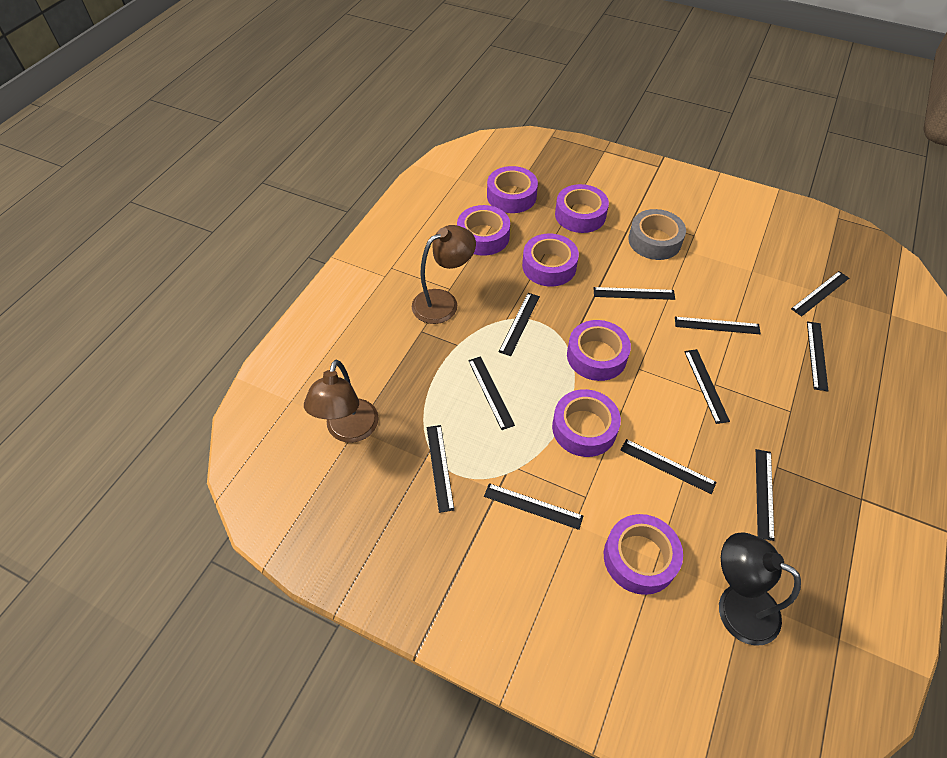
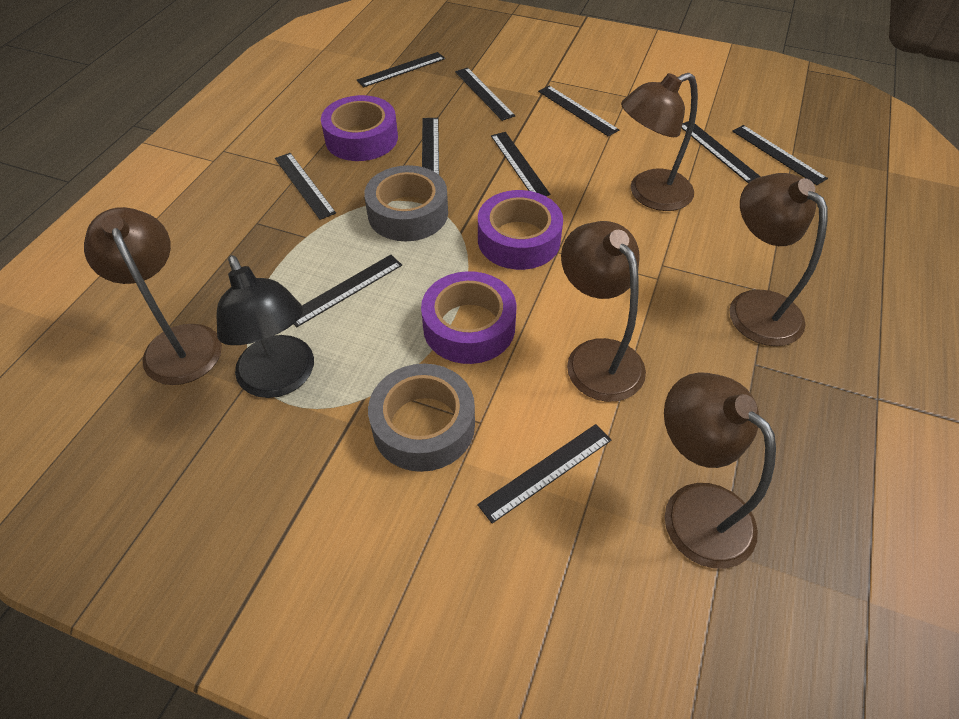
black ruler: [427,425,454,513] [468,356,515,430] [484,483,583,530] [499,293,540,356] [593,287,675,300] [621,439,717,494] [675,317,761,334] [684,349,730,424] [756,449,775,541] [791,271,849,317] [807,321,828,391] = 11 -> [275,153,336,220] [294,255,402,327] [357,52,445,87] [422,118,439,175] [455,68,515,121] [477,424,611,524] [491,132,550,196] [538,86,619,137] [682,121,761,183] [732,125,828,185] = 10
brown lamp: [304,360,379,443] [412,225,476,324] = 2 -> [84,207,222,385] [561,221,646,402] [621,73,698,211] [664,372,776,569] [729,173,828,346] = 5
grey tape: [628,209,686,260] = 1 -> [364,165,448,241] [368,364,475,472] = 2
purple tape: [457,205,510,256] [487,166,538,213] [522,234,579,286] [552,389,621,457] [555,184,609,233] [567,320,631,381] [604,514,683,595] = 7 -> [321,95,398,161] [421,271,516,364] [478,190,563,270] = 3

